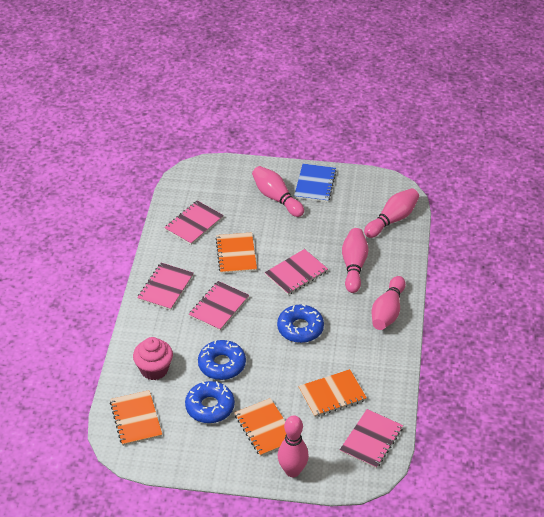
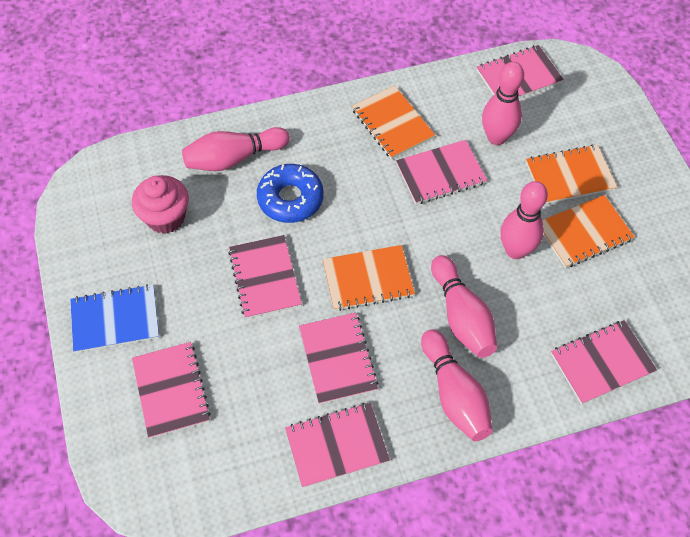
blue donut: [185,381,235,423] [198,340,246,380] [277,304,324,343] = 3 -> [257,164,324,223] = 1
pink notebook: [137,263,194,310] [164,201,224,245] [189,281,249,331] [265,249,328,295] [340,409,403,469] = 5 -> [132,342,211,438] [228,235,302,319] [285,403,390,488] [299,313,378,404] [396,140,487,204] [477,45,564,98] [551,320,657,404] = 7

